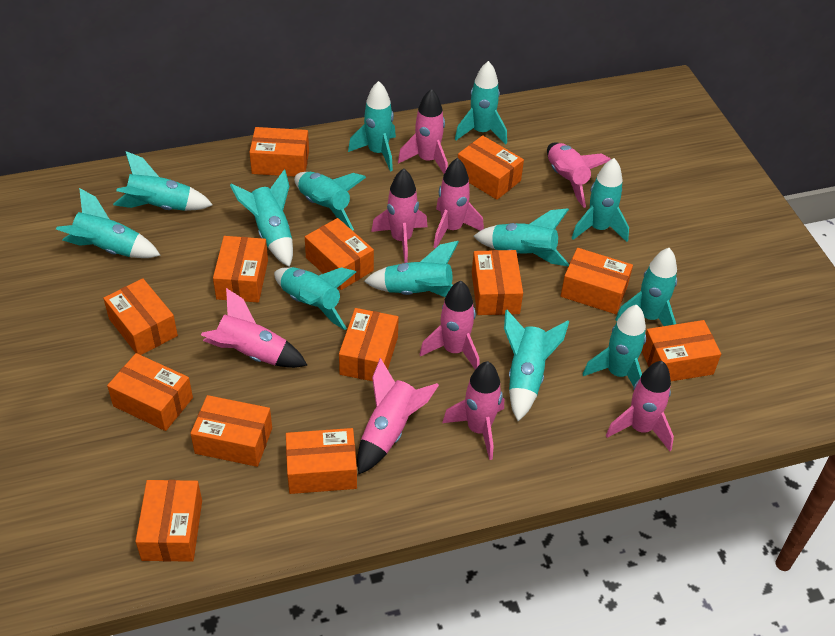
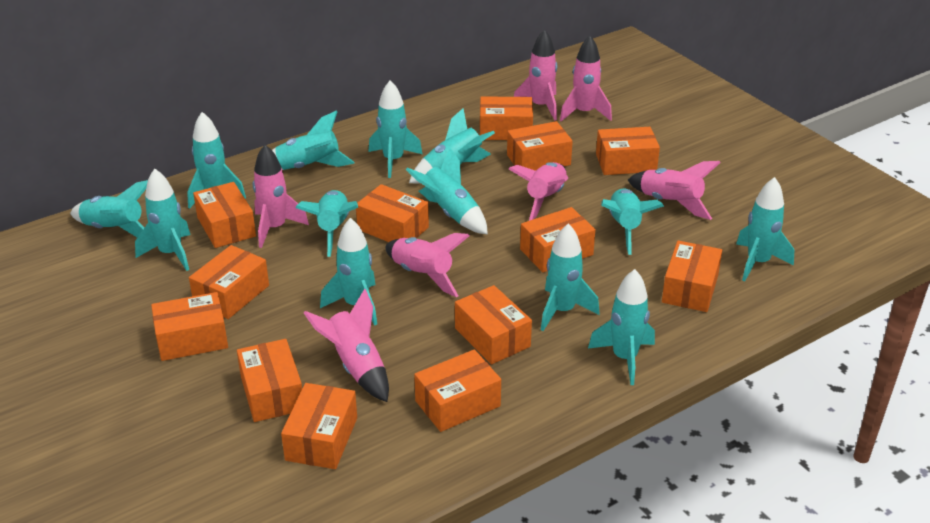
pink rocket: [201,288,308,368] [357,358,439,474] [371,168,428,263] [398,89,448,174] [420,281,479,370] [434,158,484,248] [442,361,504,460] [547,143,611,208] [606,361,674,451] = 9 -> [253,145,309,248] [304,289,389,402] [385,233,470,297] [509,162,568,221] [514,29,557,120] [560,36,612,121] [628,161,721,220] = 7

